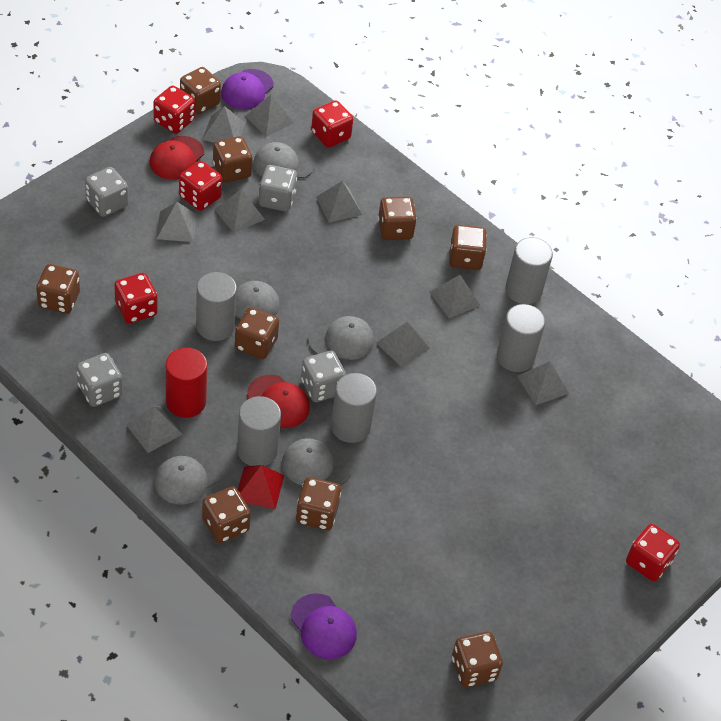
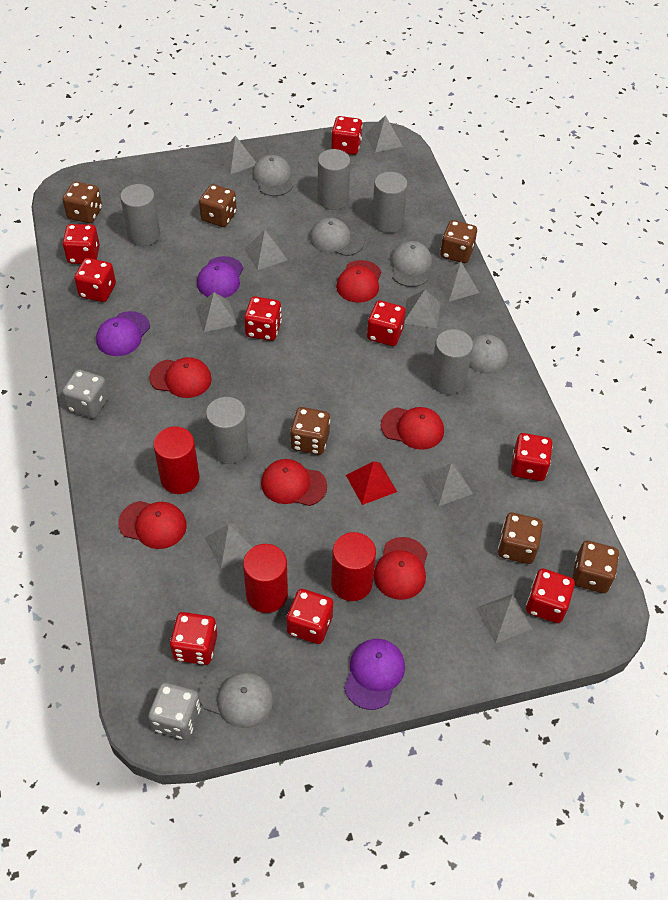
brown dice: [36,264,80,314] [180,67,221,114] [202,487,251,543] [213,136,252,183] [235,307,279,359] [296,477,341,531] [378,196,417,240] [449,225,487,270] [452,632,503,687] = 9 -> [63,182,102,223] [199,184,237,227] [290,407,330,455] [440,220,477,263] [498,513,543,564] [572,541,619,593] = 6
grey dice: [76,353,123,407] [85,167,129,217] [259,165,297,212] [301,351,346,402] = 4 -> [62,369,109,418] [148,682,201,740] = 2
purple cap: [221,69,274,109] [291,593,357,659] = 2 -> [96,311,150,356] [197,256,243,298] [344,639,405,710] = 3
red cap: [150,136,204,180] [247,375,310,428] = 2 -> [118,501,187,549] [149,357,212,398] [261,459,327,506] [336,260,381,303] [374,537,428,600] [381,407,444,450] = 6
red cylinder: [166,348,207,418] = 1 -> [153,427,199,494] [243,544,288,613] [331,532,376,601] = 3
red dice: [114,273,158,324] [153,86,195,134] [179,161,222,211] [311,100,353,148] [626,524,680,582] = 5 -> [63,224,100,264] [74,258,116,302] [170,612,217,665] [244,296,282,341] [287,589,333,644] [331,116,362,155] [367,300,406,346] [511,433,553,481] [526,569,575,623] = 9

